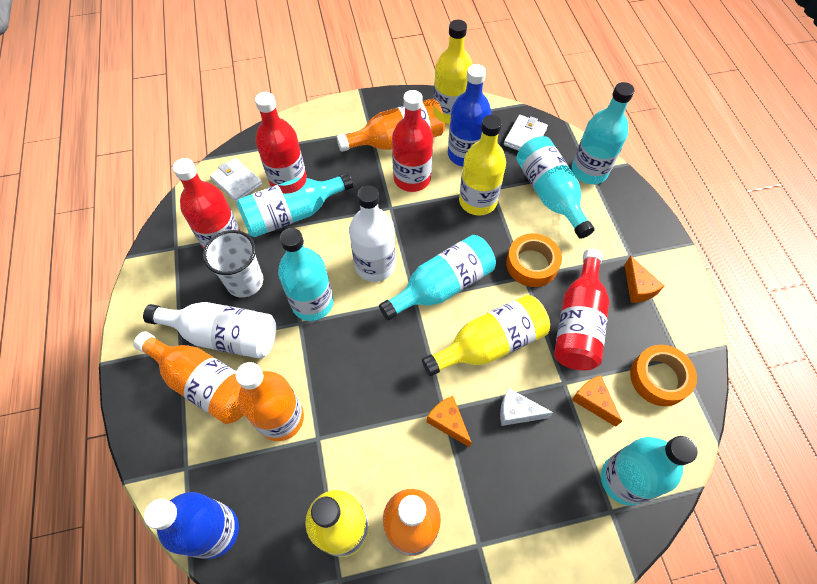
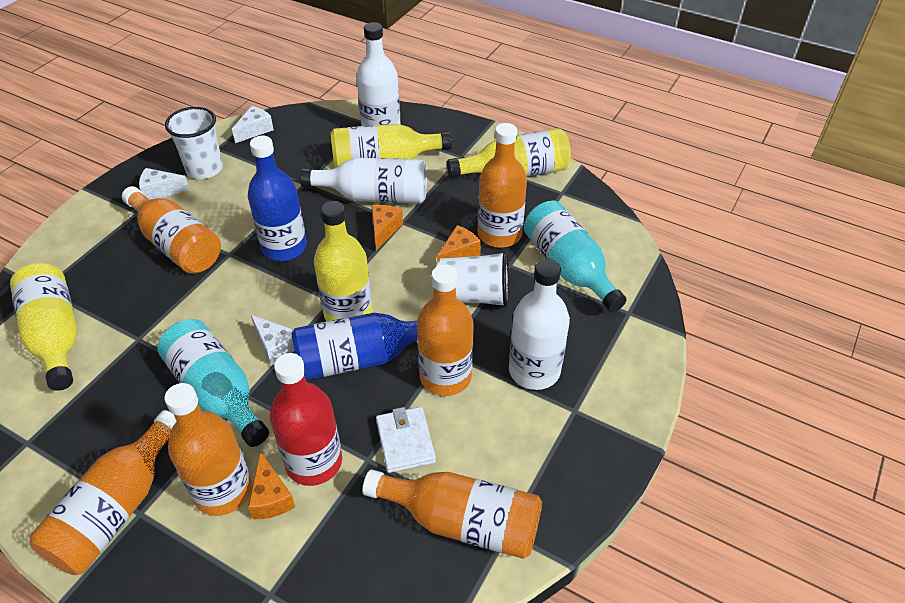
orange bottle: [133,331,243,424] [236,362,304,441] [337,98,445,152] [383,489,441,556] = 4 -> [29,410,176,575] [122,186,221,274] [164,383,252,516] [363,470,542,559] [417,265,474,396] [478,123,527,248] = 6
orange tape: [506,233,562,287] [630,345,697,406] = 2 -> none = 0
red bottle: [173,158,240,249] [255,92,307,187] [392,90,433,192] [554,249,609,370] = 4 -> [270,353,342,486] = 1
turquoise bottle: [236,172,354,237] [278,228,333,321] [379,235,496,321] [516,136,595,239] [571,82,634,184] [601,436,698,506] = 6 -> [157,319,269,447] [524,201,627,312] = 2
white bottle: [143,302,276,359] [349,185,396,282] = 2 -> [300,158,427,204] [356,22,401,126] [509,259,570,390] = 3
white cheese: [500,388,554,426] = 1 -> [139,168,190,200] [232,106,274,143] [251,315,294,366] = 3
white cup: [203,230,263,298] = 1 -> [165,107,223,179] [436,251,509,308] = 2
white wallet: [210,158,262,203] [504,115,548,151] = 2 -> [376,407,436,473] = 1

